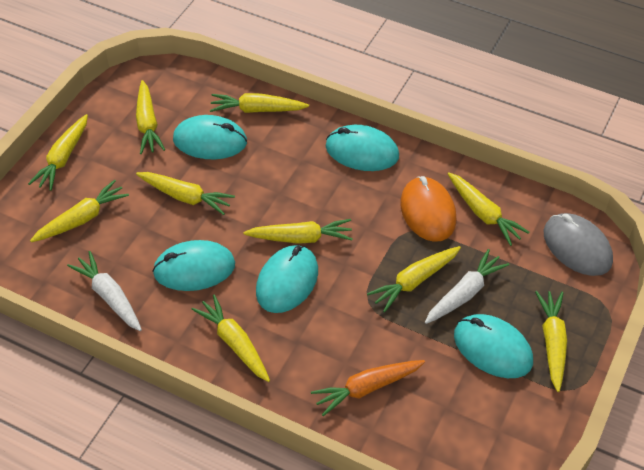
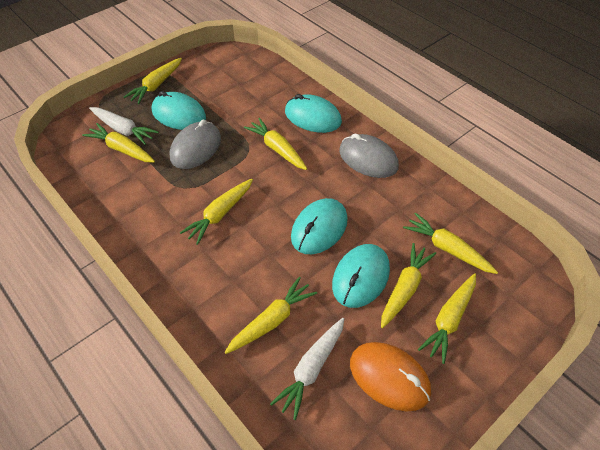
grey mouse: [544,213,613,276] = 1 -> [170,120,221,169] [339,134,399,178] = 2
orange carrot: [311,360,425,416] = 1 -> none = 0
turquoise mouse: [152,240,235,291] [173,115,247,159] [256,245,318,313] [326,125,399,171] [454,314,533,378] = 5 -> [152,91,206,130] [285,94,342,133] [291,198,348,254] [332,244,390,308] = 4
yellow carrot: [28,114,88,191] [30,180,129,242] [136,80,165,154] [136,172,235,215] [191,294,270,382] [210,93,309,113] [243,219,353,244] [367,246,461,312] [448,172,530,246] [535,291,567,392] = 10 -> [82,123,155,163] [124,58,182,104] [180,179,253,245] [224,277,317,354] [244,118,307,170] [381,243,436,328] [403,213,498,274] [418,273,476,364] = 8

